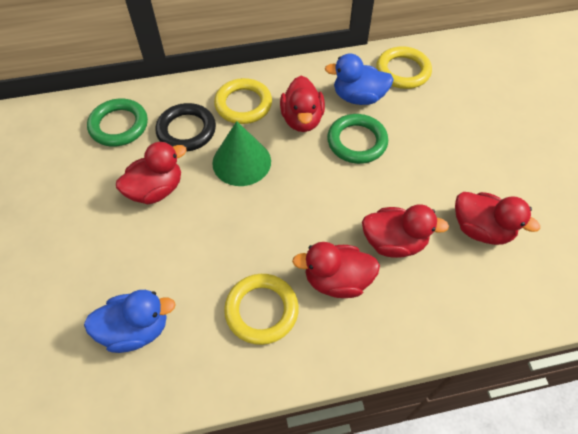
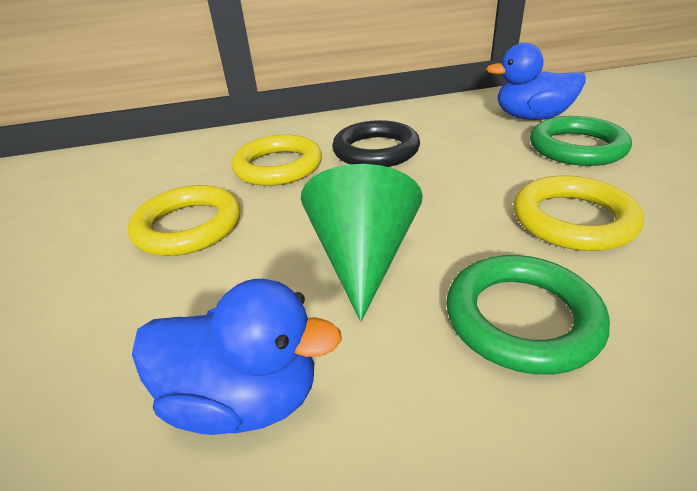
red duck: [116,141,187,204] [280,76,325,132] [292,242,380,298] [362,204,449,258] [455,192,540,245] = 5 -> none = 0

